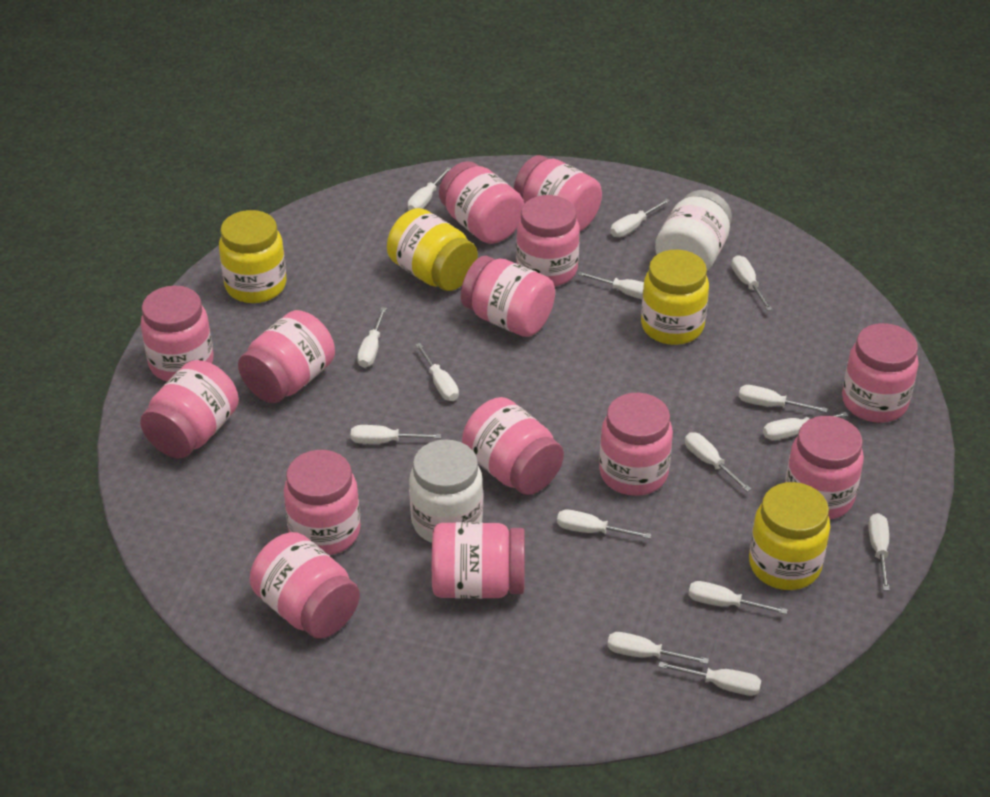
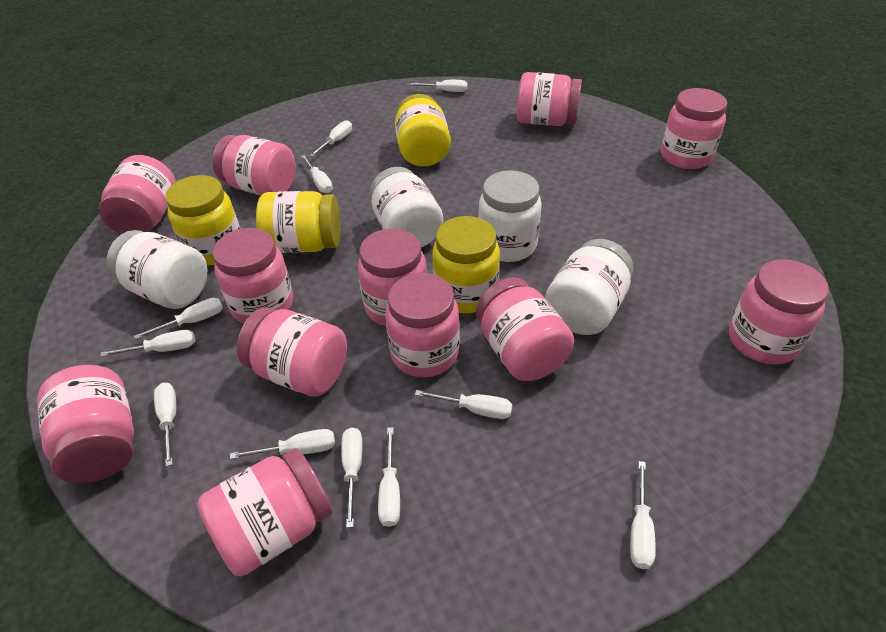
pink jar: [140,360,239,458] [141,286,214,381] [238,310,335,403] [250,532,360,639] [284,450,361,555] [432,522,525,599] [439,161,524,244] [461,256,555,337] [462,397,564,495] [514,155,602,232] [516,195,580,286] [599,393,673,496] [785,416,864,520] [842,323,919,423] = 14 -> [37,365,134,483] [99,155,176,234] [197,448,332,577] [212,135,296,196] [213,228,293,323] [237,307,347,397] [358,228,427,326] [385,273,460,378] [476,278,574,381] [517,72,582,126] [661,88,727,169] [729,259,829,365] = 12
white jar: [409,439,483,543] [655,190,732,271] = 2 -> [106,230,207,309] [370,167,443,247] [478,170,542,262] [545,239,633,335] = 4
white screwdriver: [351,425,441,444] [357,307,387,368] [408,167,451,210] [415,343,459,401] [557,510,651,539] [577,271,644,299] [607,632,709,664] [610,199,670,237] [658,662,761,696] [685,433,751,492] [688,581,788,614] [732,255,772,311] [739,385,828,413] [763,412,848,440] [868,513,890,591] = 15 -> [100,330,195,357] [134,298,223,339] [154,383,176,467] [230,429,335,459] [301,155,333,193] [309,120,352,157] [341,427,363,528] [378,427,400,527] [409,80,467,92] [415,390,512,419] [630,461,656,569] = 11

